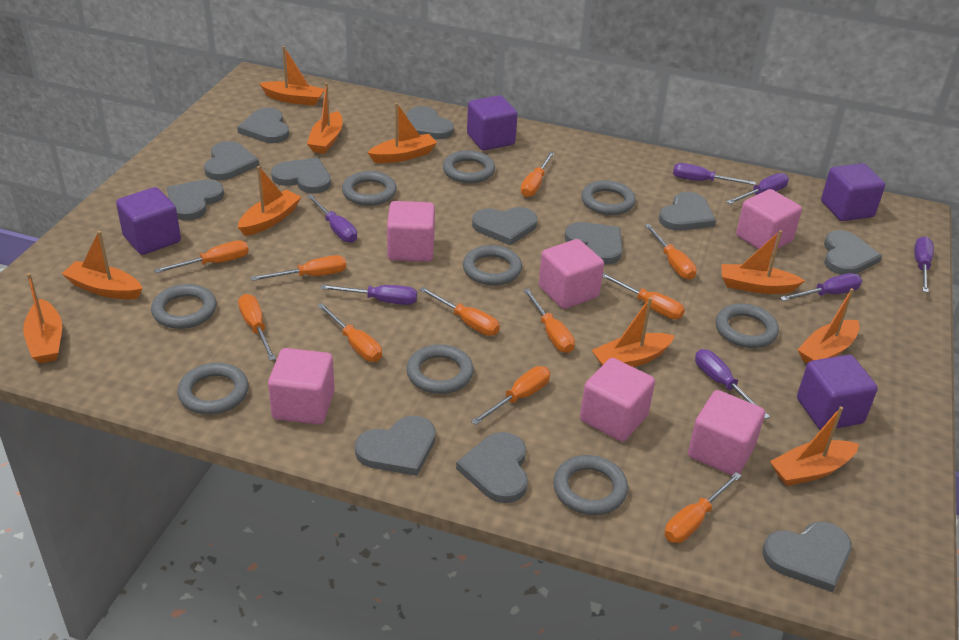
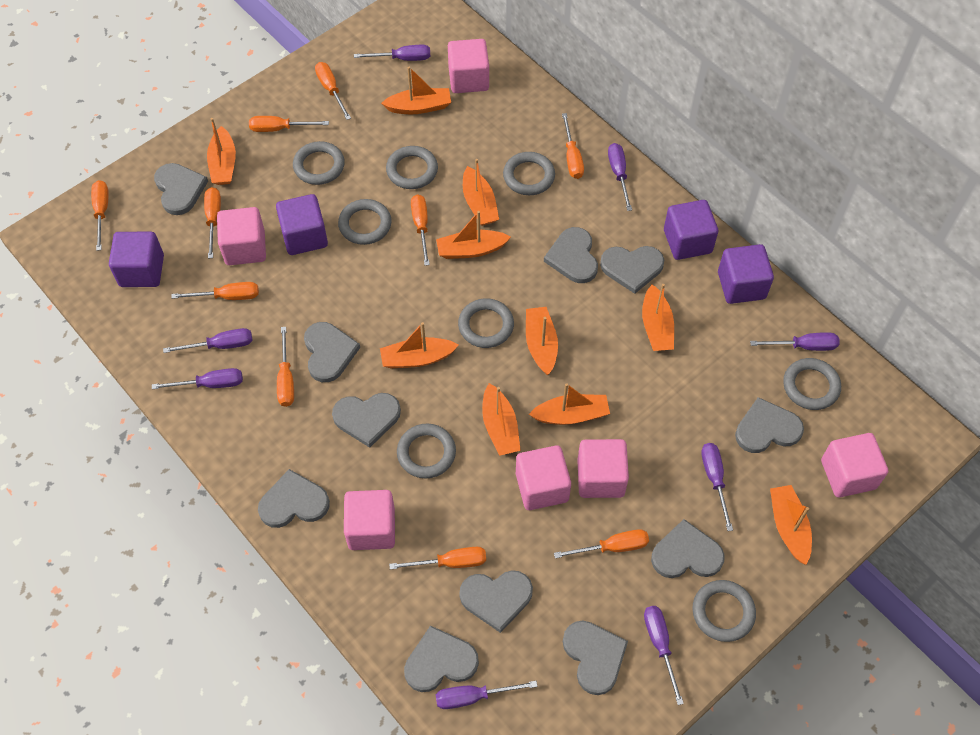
grey heart: [167,179,224,221] [204,141,259,180] [237,108,289,143] [271,158,331,193] [355,416,436,476] [407,106,454,139] [456,432,528,503] [472,207,538,245] [564,222,623,265] [659,192,716,231] [762,522,852,592] [824,230,882,275] = 12 -> [154,163,208,215] [258,469,330,528] [304,322,360,382] [332,393,401,448] [404,626,479,692] [459,570,533,633] [544,227,598,283] [563,620,628,695] [600,246,664,294] [651,519,725,578] [735,397,804,453] = 11
grey ring: [151,284,217,329] [177,363,249,415] [342,171,397,206] [406,344,474,394] [443,150,495,183] [463,245,522,286] [553,455,628,515] [581,180,636,215] [715,303,779,348] = 9 -> [293,141,345,185] [338,199,392,245] [386,146,438,189] [397,424,456,479] [458,298,514,348] [503,152,555,195] [692,580,756,642] [783,358,841,410] = 8
orange screwdriver: [154,240,249,273] [238,294,276,361] [251,255,346,281] [317,303,382,362] [419,287,500,336] [471,366,550,425] [521,152,554,197] [523,289,575,353] [602,273,685,319] [645,224,697,280] [665,472,742,543] = 11 -> [91,180,109,251] [171,282,259,300] [204,187,221,258] [249,116,329,132] [277,327,294,407] [315,62,351,120] [389,547,486,570] [411,194,430,266] [554,529,649,558] [562,113,584,179] = 10
purple screwdriver: [307,194,357,243] [320,285,417,305] [673,163,756,185] [695,349,770,419] [727,173,789,204] [780,273,862,301] [914,236,934,293] = 7 -> [152,368,243,389] [163,328,252,353] [354,45,431,61] [436,681,537,709] [608,143,632,211] [644,606,684,705] [701,443,733,531] [750,332,840,351] = 8

